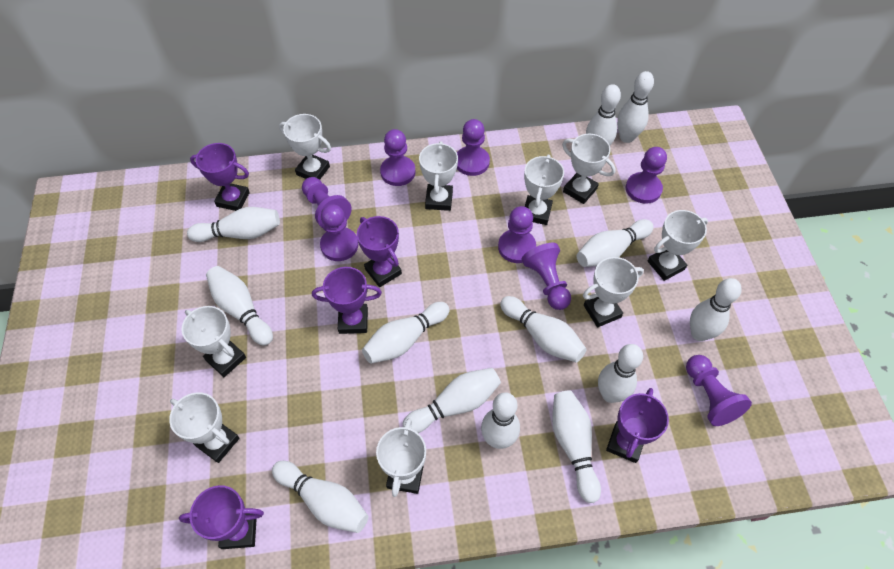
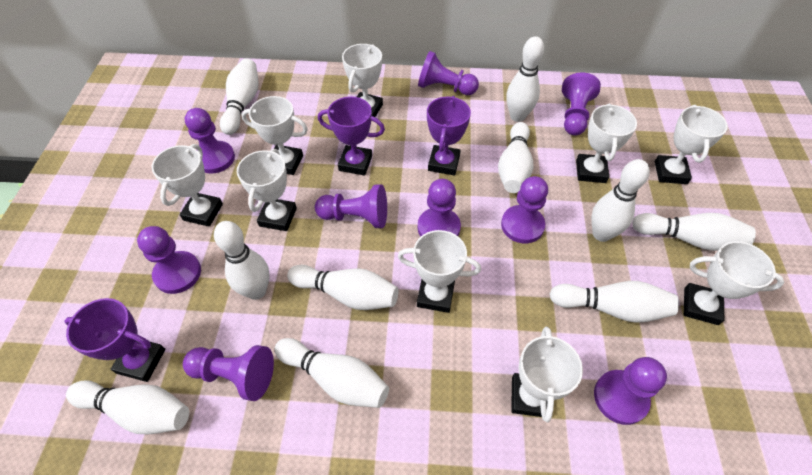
purple pawn: [302,177,351,228] [320,204,358,261] [380,129,416,186] [457,119,490,176] [498,206,536,263] [522,243,571,310] [626,147,667,204] [686,355,752,426] = 8 -> [137,226,201,294] [183,345,274,401] [185,108,235,174] [315,184,387,228] [418,51,479,95] [418,179,461,237] [501,176,548,243] [562,73,601,136] [594,357,667,425] = 9
purple trophy: [179,485,264,549] [190,143,250,211] [312,267,382,334] [357,216,402,287] [606,388,669,463] = 5 -> [64,298,165,382] [318,97,385,176] [427,96,471,175] = 3
white bowling pin: [187,207,280,242] [206,266,273,346] [272,461,368,533] [362,302,450,364] [403,368,501,433] [481,392,520,449] [500,296,586,362] [552,390,601,503] [577,219,654,267] [586,84,621,145] [598,344,643,403] [617,71,654,143] [690,278,742,341] = 13 -> [66,380,189,435] [214,221,270,300] [220,58,259,135] [275,338,389,408] [287,265,399,310] [498,122,533,193] [506,36,544,122] [550,281,679,323] [591,159,650,242] [632,213,756,251] = 10

